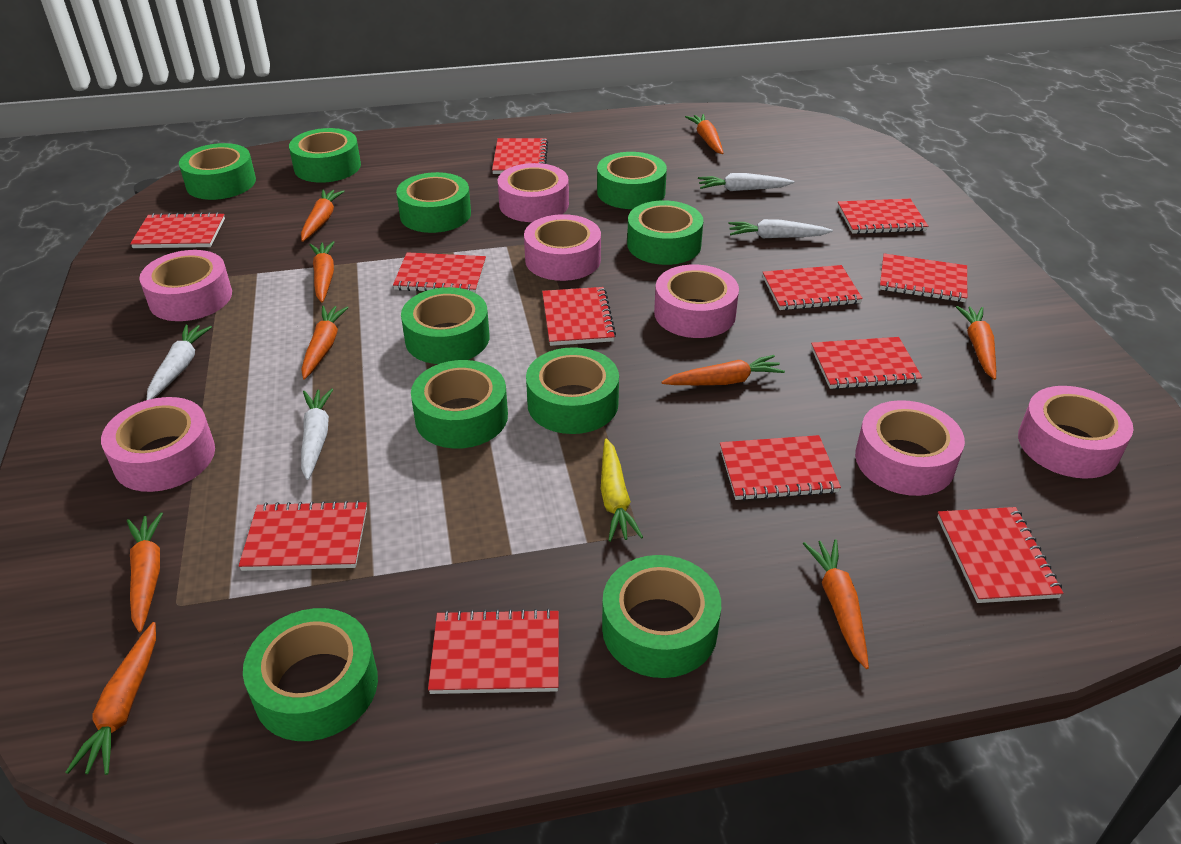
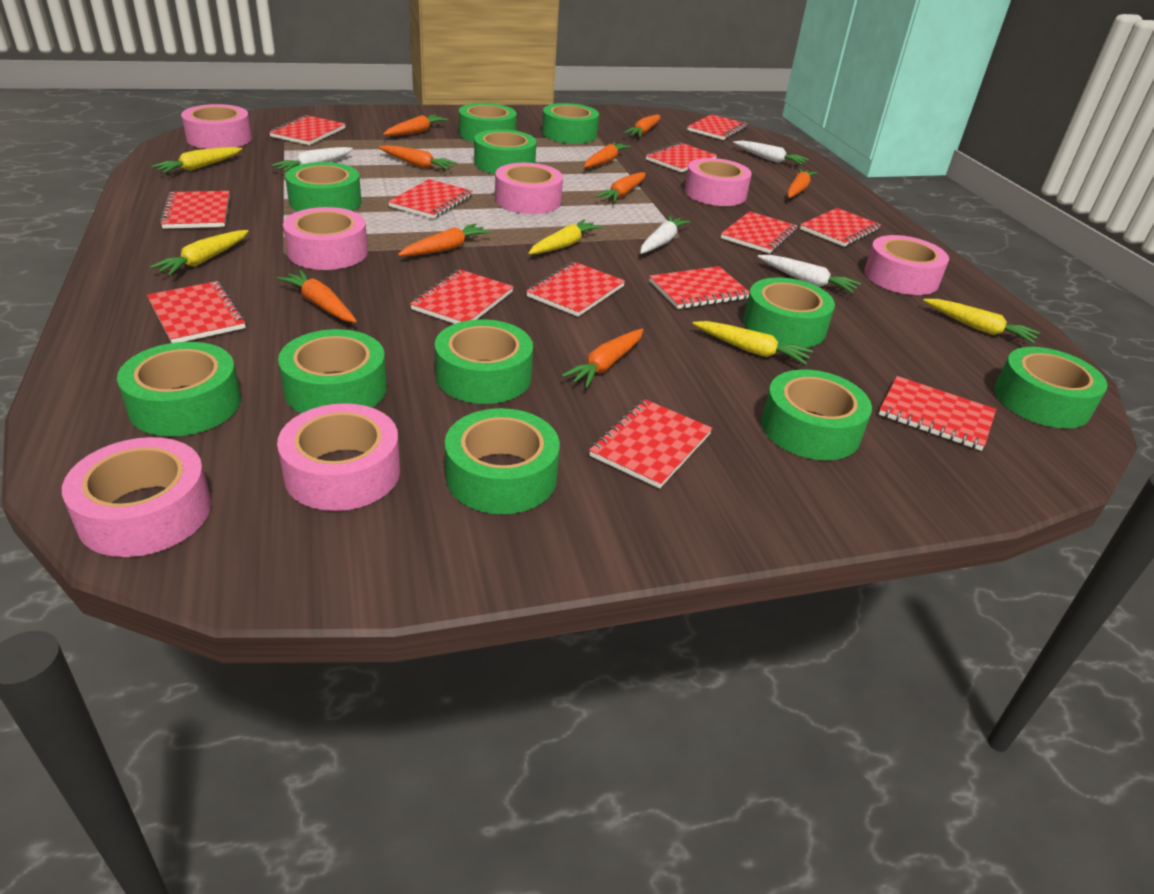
green tape: [179,143,256,200] [243,608,378,741] [289,128,361,183] [396,172,471,233] [401,287,490,364] [411,360,508,449] [526,347,619,434] [597,152,667,209] [602,555,721,678] [627,200,703,265] = 10 -> [117,342,241,436] [278,329,387,413] [285,162,362,212] [435,319,533,404] [445,408,560,514] [459,103,517,142] [474,129,536,174] [542,103,599,144] [743,277,835,348] [761,369,872,460] [994,347,1108,429] = 11
red notebook: [130,212,225,248] [239,500,367,571] [393,252,486,293] [428,608,559,694] [492,138,548,174] [542,287,616,346] [720,435,841,501] [763,265,863,310] [811,337,922,389] [838,199,928,234] [880,254,967,302] [937,507,1063,603] = 12 -> [147,281,246,343] [159,191,230,229] [269,115,345,145] [388,179,473,219] [410,270,514,324] [526,262,625,317] [589,399,712,489] [646,142,717,172] [649,266,749,309] [687,114,747,140] [721,211,797,254] [800,208,881,247] [879,376,996,451] = 13
yellow carrot: [601,438,643,542] = 1 -> [150,230,248,276] [152,147,242,174] [528,219,602,254] [693,321,813,365] [923,299,1040,344] = 5

